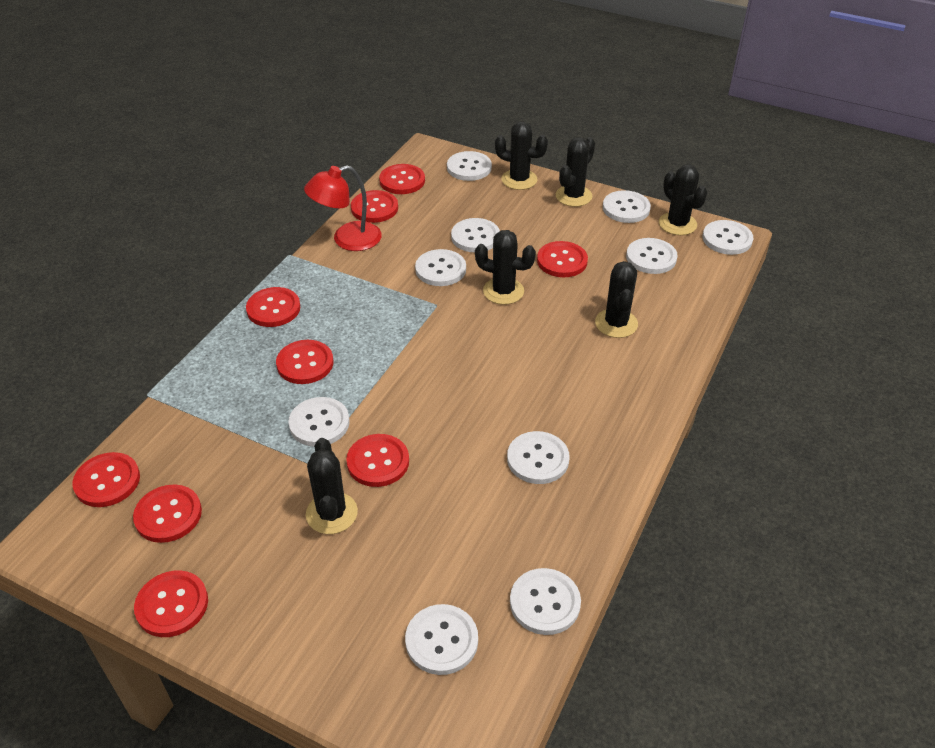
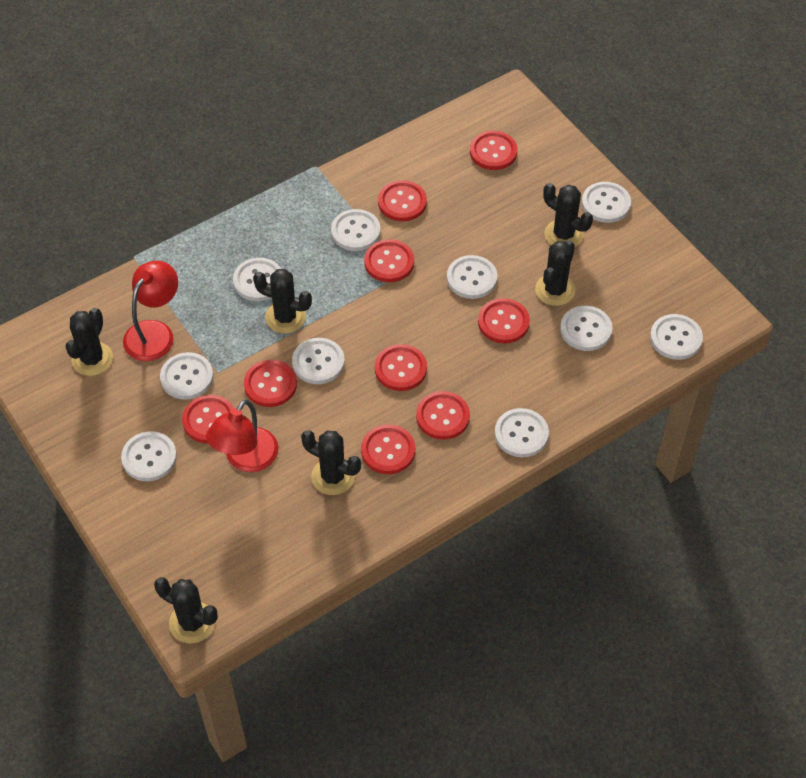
red lamp: [304,165,382,251] = 1 -> [123,261,178,361] [206,400,279,472] = 2

